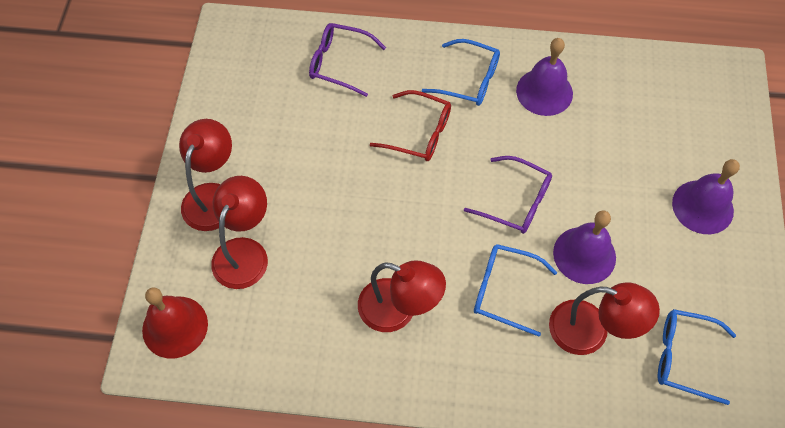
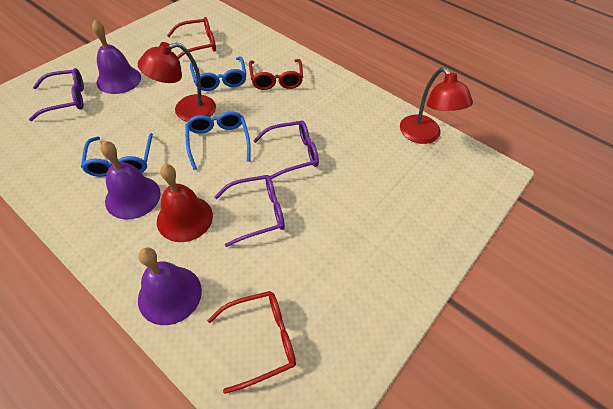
purple glasses: [309,23,386,97] [464,156,552,234] = 2 -> [29,68,84,121] [214,175,285,247] [253,120,319,179] = 3
red glasses: [370,90,451,161] = 1 -> [167,17,216,59] [207,291,296,394] [249,59,303,90] = 3
red lamp: [179,119,232,231] [211,176,268,289] [358,260,446,332] [549,282,660,355] = 4 -> [138,42,216,122] [400,67,473,144] = 2

